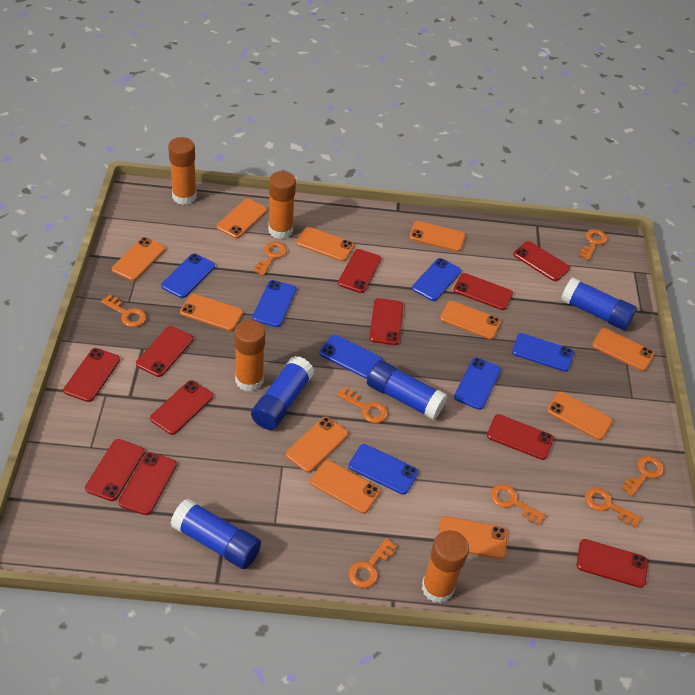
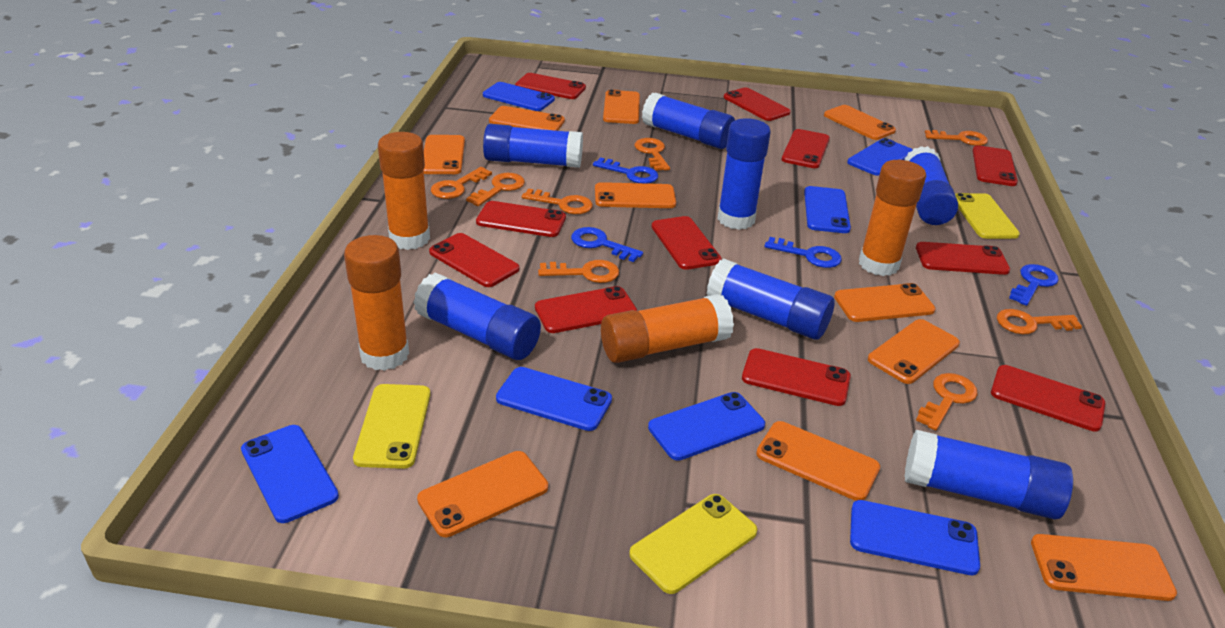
blue glue stick: [170,498,261,569] [251,356,314,430] [367,360,447,420] [561,277,637,330] = 4 -> [413,273,541,360] [483,124,583,168] [642,92,735,149] [706,258,835,340] [717,118,771,230] [904,146,958,225] [904,430,1073,519] = 7
blue key: none = 0 -> [571,227,643,262] [593,157,658,183] [764,237,842,268] [1009,264,1059,306] = 4
orange phone: [112,237,165,281] [180,294,243,331] [217,199,267,238] [286,417,348,473] [296,227,354,261] [310,460,381,514] [409,221,465,252] [439,516,508,559] [440,301,501,339] [547,392,613,440] [592,328,654,371] = 11 -> [417,451,548,537] [423,135,465,174] [489,106,565,131] [595,182,676,208] [603,89,640,124] [756,421,880,501] [824,105,896,140] [834,283,936,322] [868,319,960,384] [1031,534,1177,601] = 10
yellow phone: none = 0 -> [353,384,430,469] [629,494,757,594] [955,193,1020,239] = 3

